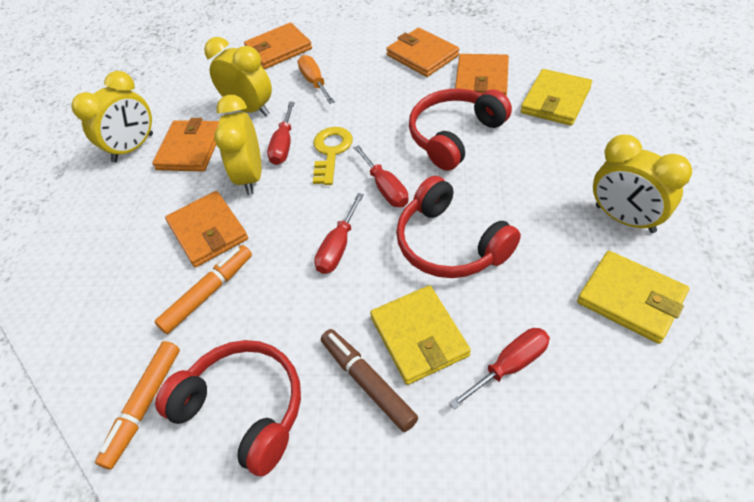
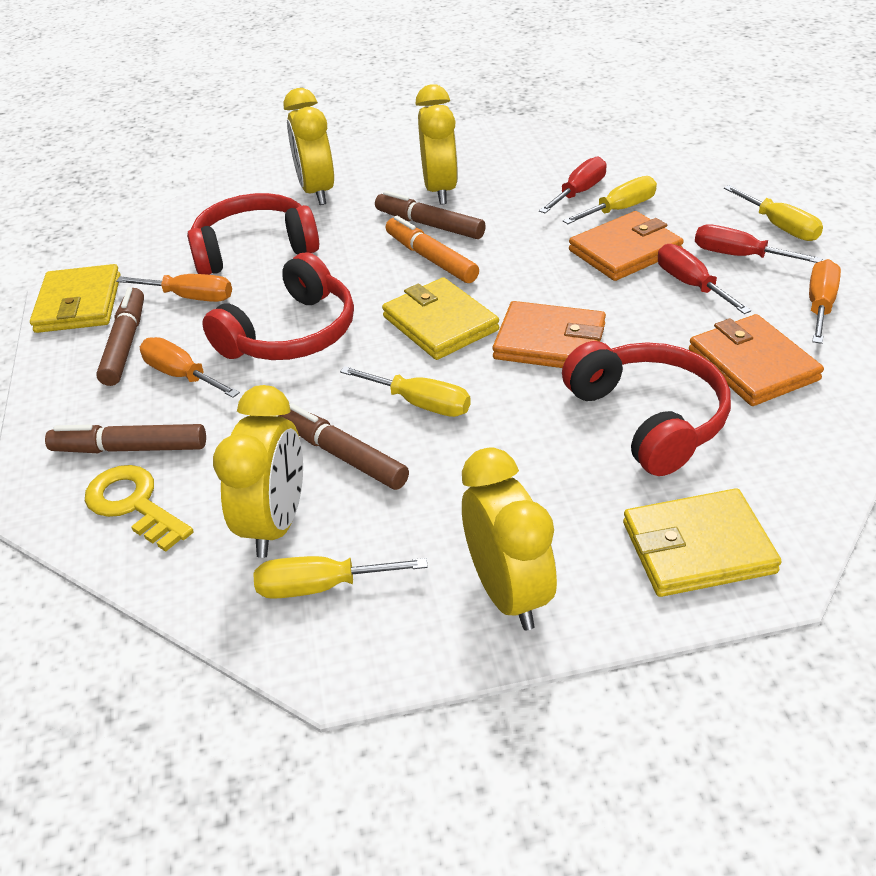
brown marker: [321,329,418,432] = 1 -> [45,424,206,453] [96,287,144,386] [278,403,409,490] [375,191,486,239] = 4
orange marker: [95,341,180,470] [155,245,252,334] = 2 -> [386,216,479,283] = 1
orange screwdriver: [298,55,335,104] = 1 -> [116,274,232,302] [140,337,240,398] [809,259,841,344] = 3
orange wallet: [152,118,219,172] [165,191,248,267] [244,23,312,69] [386,28,459,77] [455,54,509,96] = 5 -> [493,301,606,368] [569,211,684,281] [689,314,824,406] = 3
red screwdriver: [267,102,295,165] [314,193,364,274] [354,145,409,207] [449,328,550,410] = 4 -> [539,157,607,213] [658,244,751,314] [695,224,823,263] = 3
yellow screwdriver: none = 0 -> [254,556,428,599] [340,366,471,417] [563,176,657,224] [724,185,823,241] = 4

